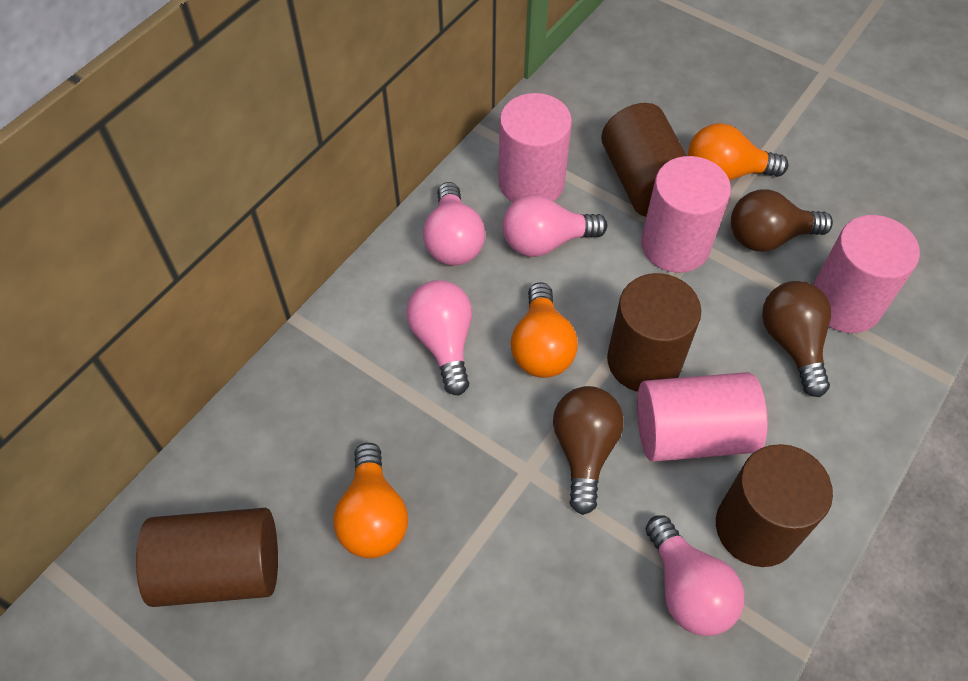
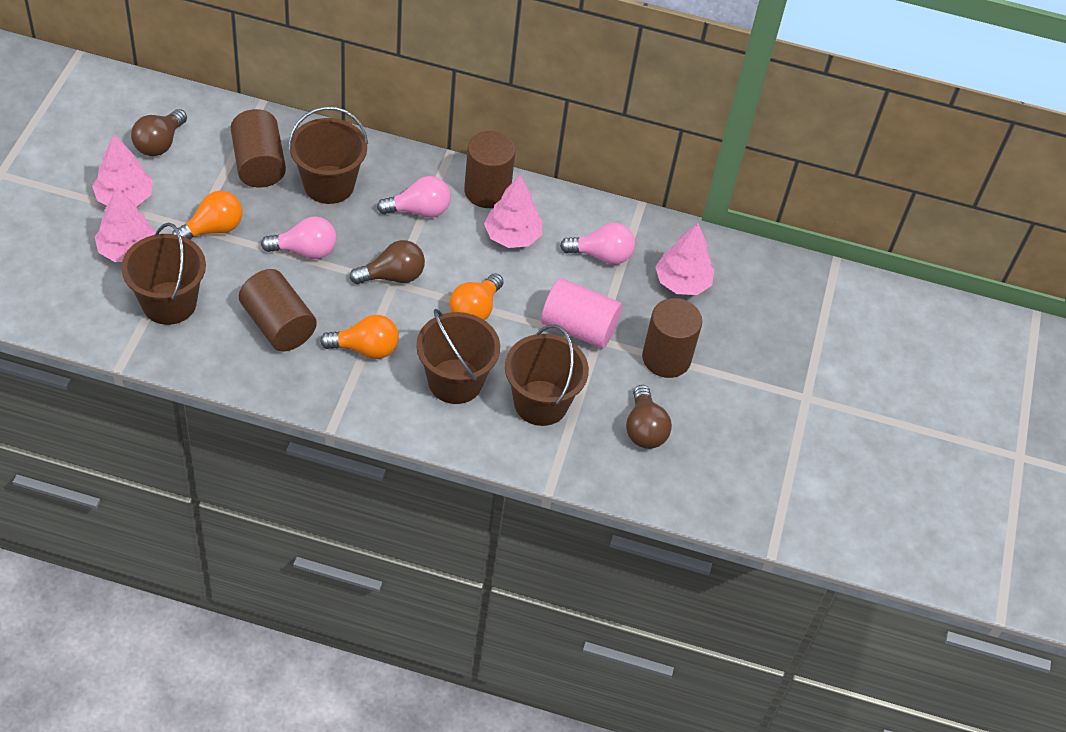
brown bucket: none = 0 -> [121,223,206,325] [288,107,368,204] [416,309,500,404] [505,325,589,426] = 4
pink cylinder: [498,93,572,202] [637,372,768,462] [641,156,731,273] [813,215,920,333] = 4 -> [541,278,622,348] = 1
pink light bulb: [406,280,472,396] [423,182,485,266] [502,194,607,257] [646,515,744,636] = 4 -> [261,216,337,259] [377,176,451,218] [560,223,635,265] = 3
pink tree: none = 0 -> [92,134,153,207] [95,187,156,262] [484,175,542,248] [655,223,714,295] = 4

